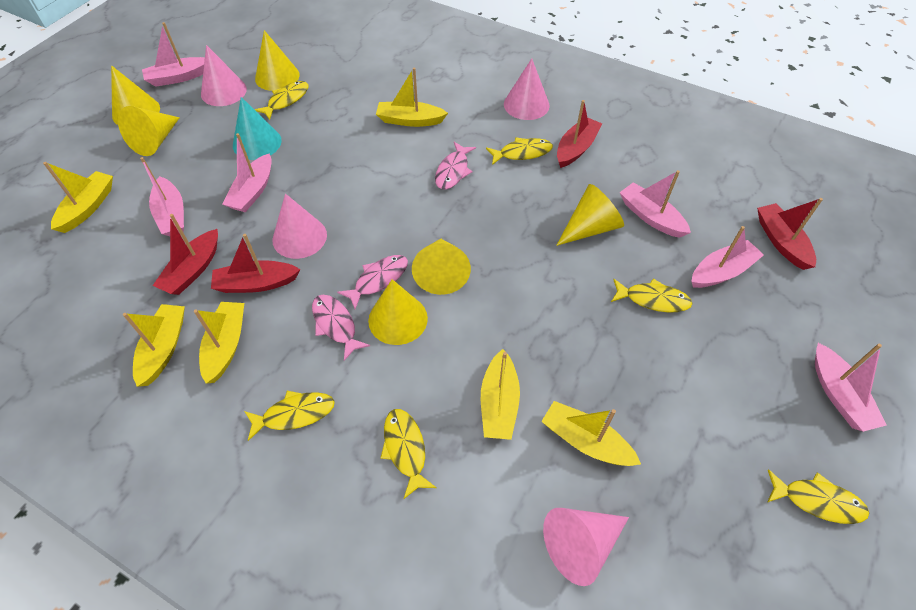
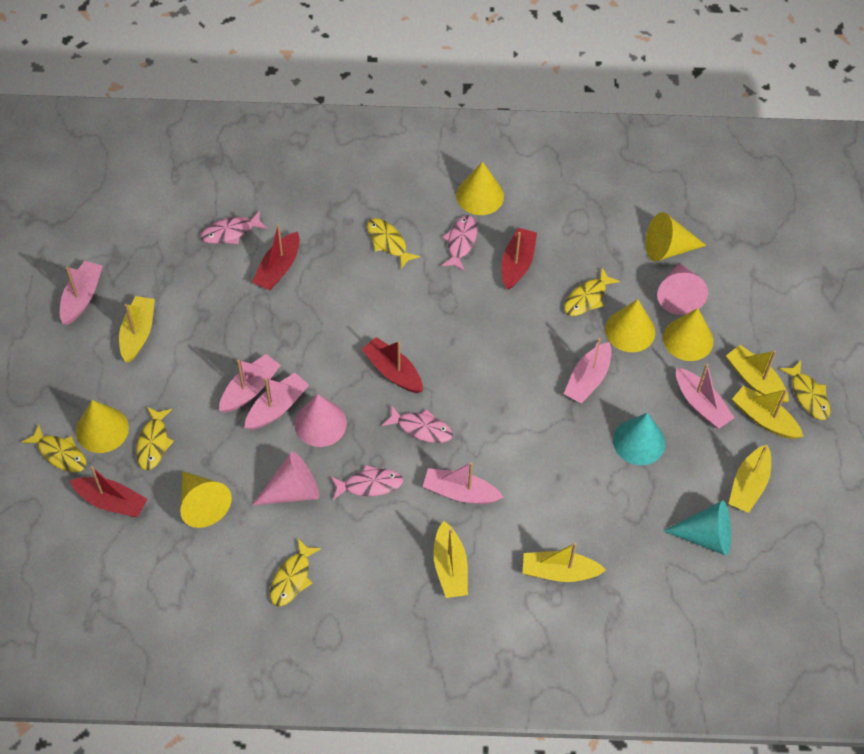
pink cone: [201,45,247,106] [272,193,327,259] [504,58,550,120] [543,508,629,586] = 4 -> [252,452,319,505] [294,394,347,447] [657,263,708,315] = 3
pink fish: [312,295,370,361] [337,255,408,309] [435,142,476,190] = 3 -> [201,210,268,244] [330,465,404,500] [382,405,453,443] [441,215,477,271] = 4
turquoise cone: [233,97,282,160] = 1 -> [613,413,665,465] [664,501,731,556] = 2

